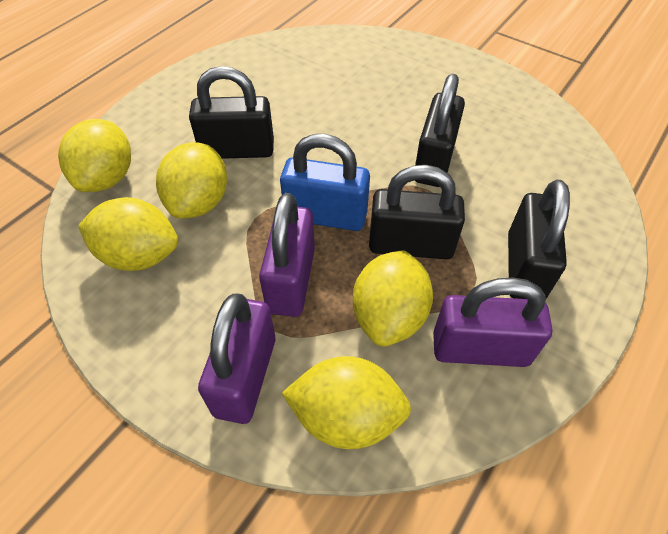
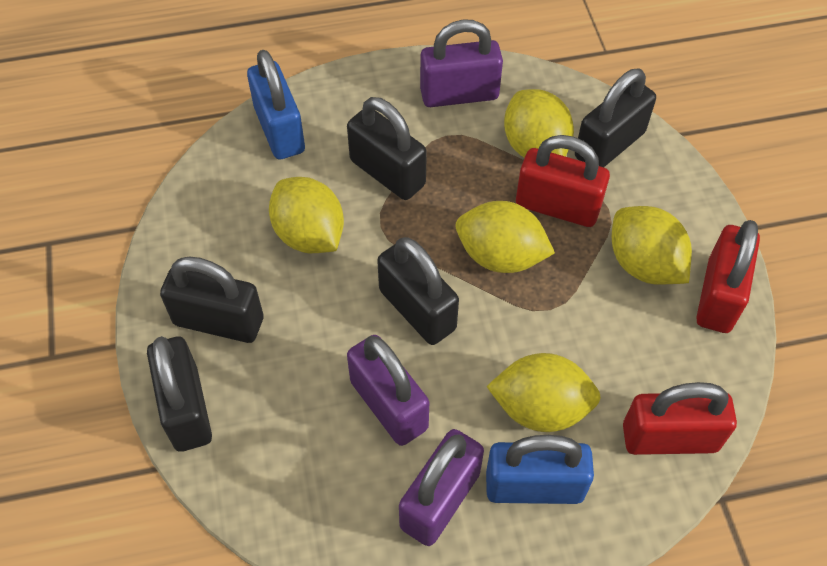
black padlock: [189,66,274,159] [369,165,465,259] [415,74,465,187] [508,179,570,299] = 4 -> [147,336,212,452] [160,256,264,343] [347,97,427,200] [377,237,459,345] [575,68,656,167] = 5
blue padlock: [280,134,370,231] = 1 -> [247,50,305,160] [486,435,594,504] = 2
red padlock: none = 0 -> [516,135,610,227] [623,382,737,455] [696,220,760,333] = 3

